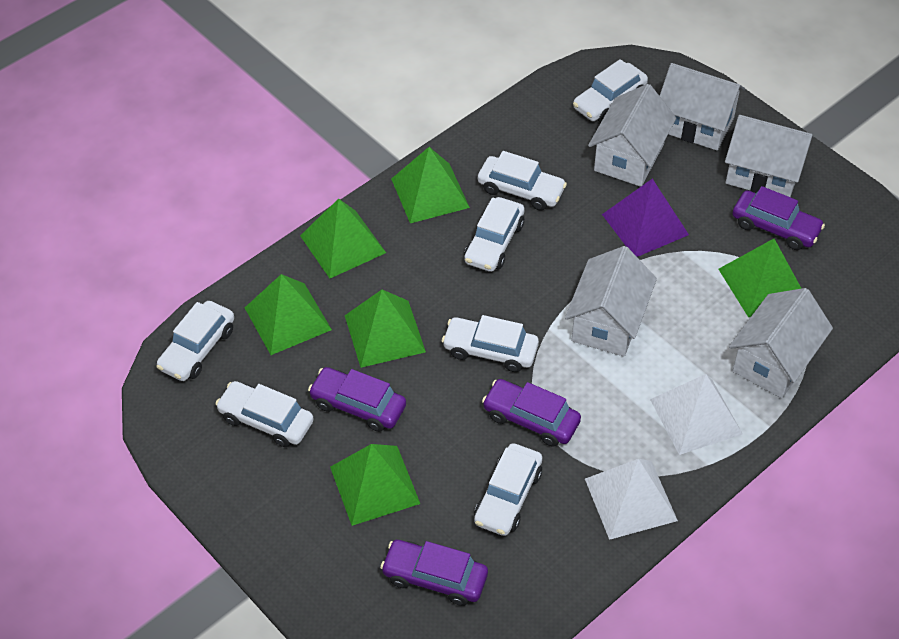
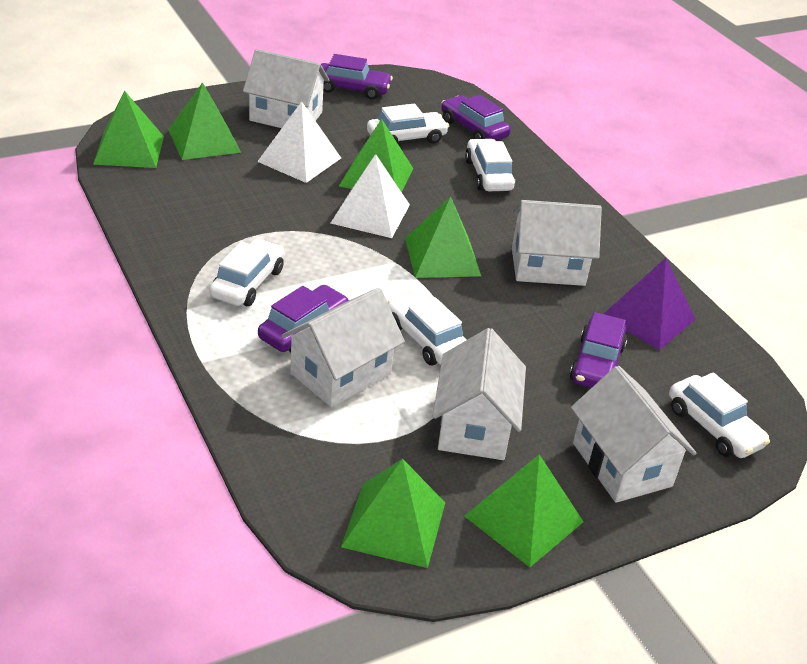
white car: [156,301,234,381] [215,381,314,447] [442,315,539,372] [464,197,525,272] [474,443,542,536] [478,151,567,211] [573,59,648,122] = 7 -> [210,239,285,306] [367,104,449,143] [387,292,466,366] [465,139,515,191] [669,372,770,458] = 5

